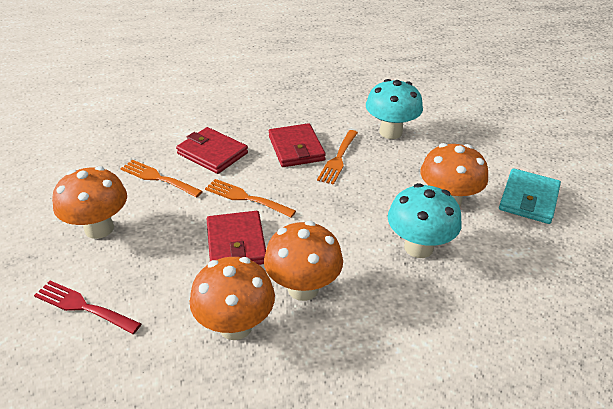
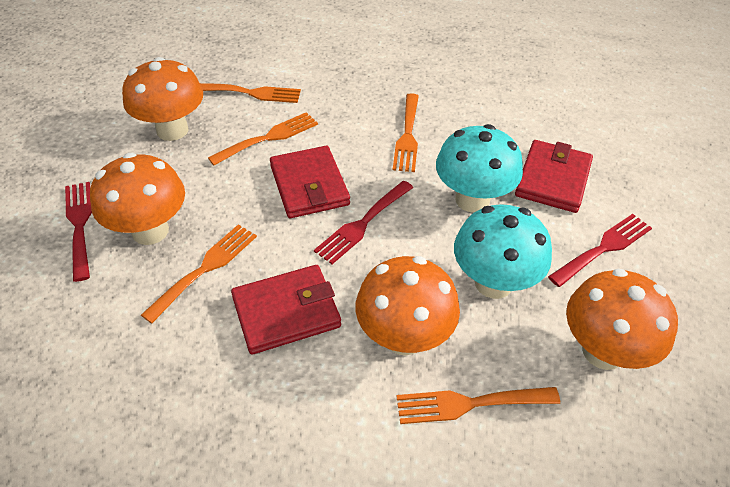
orange fork: [120,160,203,198] [205,179,296,218] [317,130,358,185] = 3 -> [141,224,257,323] [200,83,301,103] [208,112,318,165] [393,93,419,172] [396,387,560,424] = 5
red fork: [34,281,141,334] = 1 -> [65,182,92,282] [314,181,413,264] [548,214,652,287] = 3
turquoise wallet: [499,168,561,224] = 1 -> none = 0

